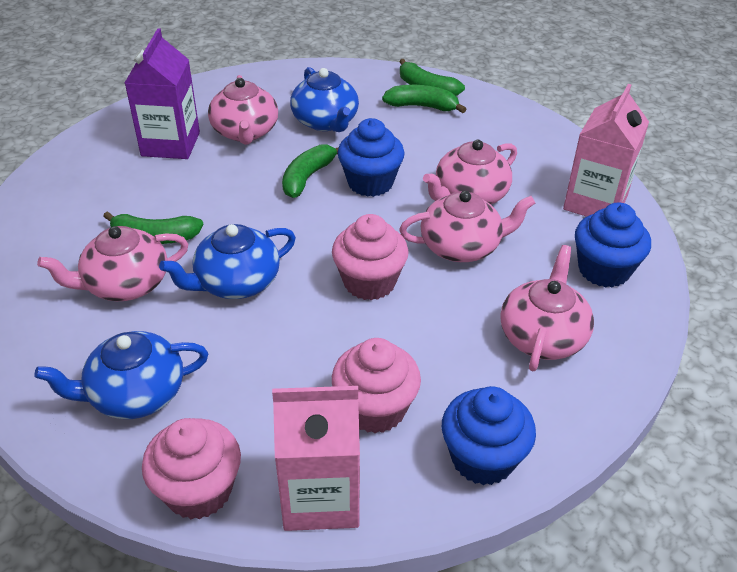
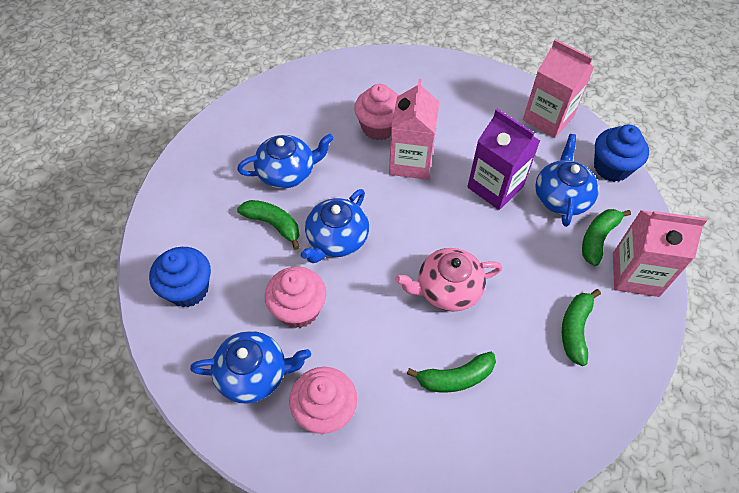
blue cupcake: [338,118,405,197] [442,386,536,485] [575,202,651,288] = 3 -> [149,247,211,307] [594,125,649,182] = 2
blue teapot: [34,331,208,419] [159,224,296,299] [290,67,359,132] = 3 -> [190,331,311,404] [237,134,334,189] [301,189,369,263] [535,134,599,227] = 4
pink carton: [272,386,360,531] [563,84,649,217] = 2 -> [389,79,439,180] [523,39,594,138] [613,210,707,297] = 3
pink teapot: [37,226,188,301] [208,75,278,145] [399,191,535,262] [423,140,517,204] [500,245,594,371] = 5 -> [395,248,502,312] = 1

